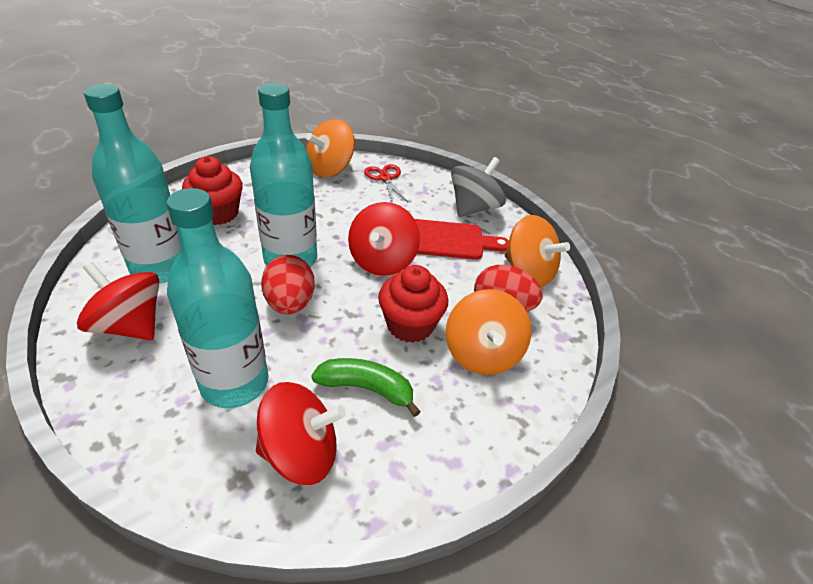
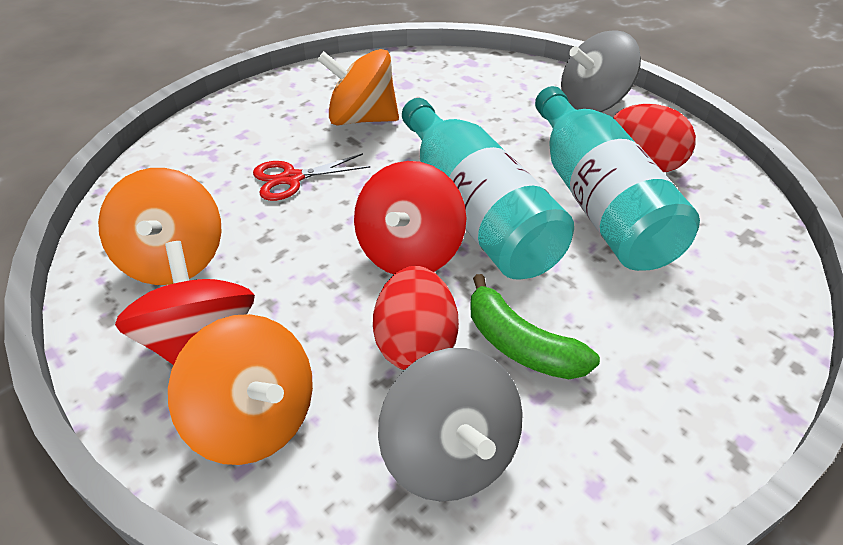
grey spinning top: [451,157,506,217] = 1 -> [378,348,523,502] [561,30,641,112] = 2
red cupcake: [182,156,243,225] [378,265,448,343] = 2 -> none = 0
red cutting board: [415,219,509,260] = 1 -> none = 0
red spinning top: [77,262,159,340] [256,382,346,485] [348,202,420,276] = 3 -> [115,241,255,365] [354,161,466,274] = 2
turquoise bottle: [84,84,181,284] [167,188,268,408] [250,83,317,267] = 3 -> [402,98,574,279] [535,86,700,271] = 2

